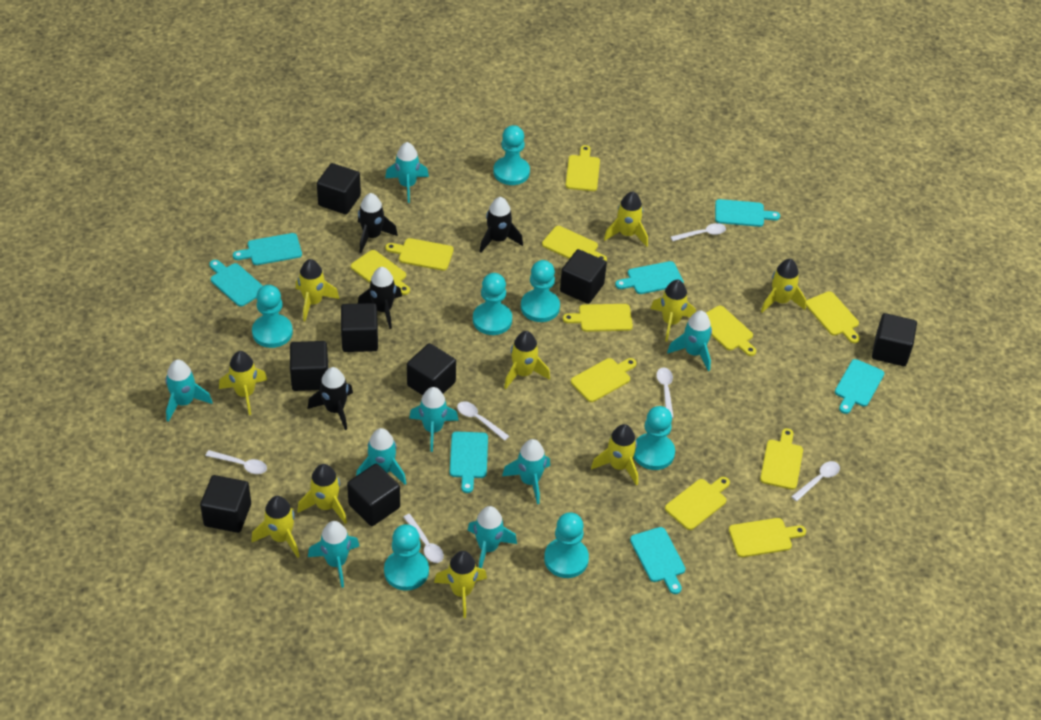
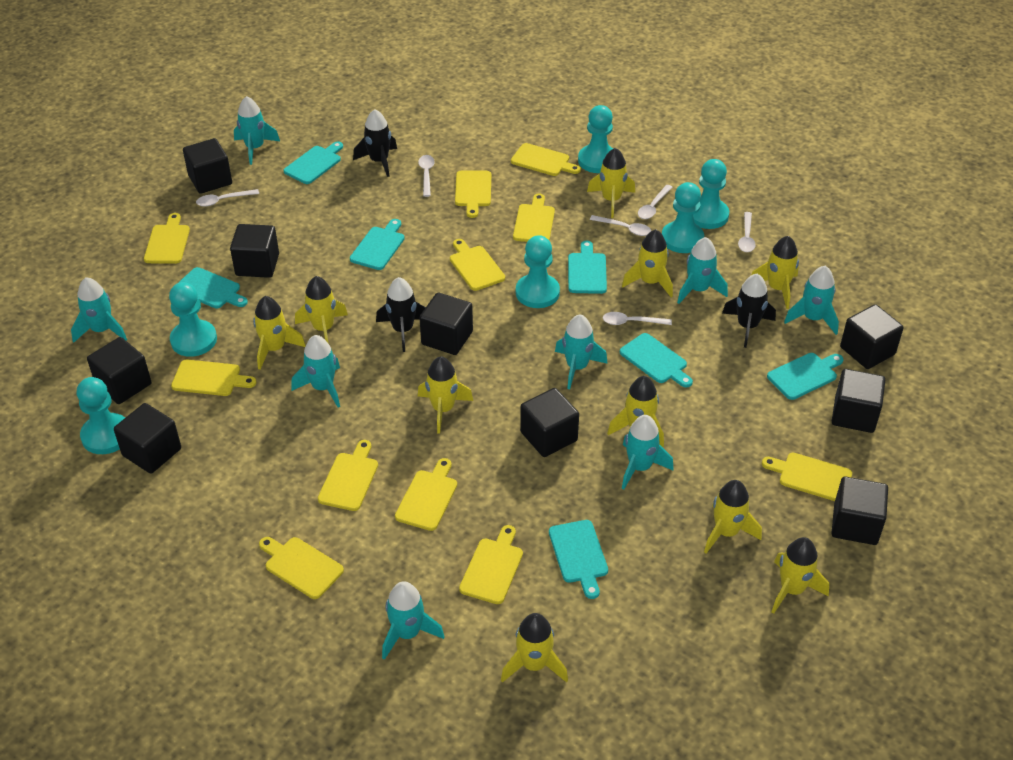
black cube: [200,475,251,533] [290,341,328,391] [317,163,361,214] [341,303,378,352] [347,464,400,526] [407,343,456,395] [560,249,607,304] [872,313,917,366] = 8 -> [87,337,151,404] [114,403,181,474] [183,138,232,194] [230,224,279,278] [420,292,473,355] [520,388,579,457] [831,477,888,545] [832,369,885,433] [840,304,904,369] = 9
black rocket: [308,367,353,430] [358,193,398,253] [358,267,402,329] [480,197,523,253] = 4 -> [353,109,397,177] [376,277,426,352] [722,274,776,348] = 3
turquoise pawn: [252,285,293,348] [384,524,429,591] [473,273,512,335] [493,125,530,185] [521,260,560,322] [544,512,589,578] [633,406,675,470] = 7 -> [77,377,125,454] [169,282,217,357] [516,235,560,308] [578,105,613,173] [662,182,704,253] [694,159,729,229] = 6

